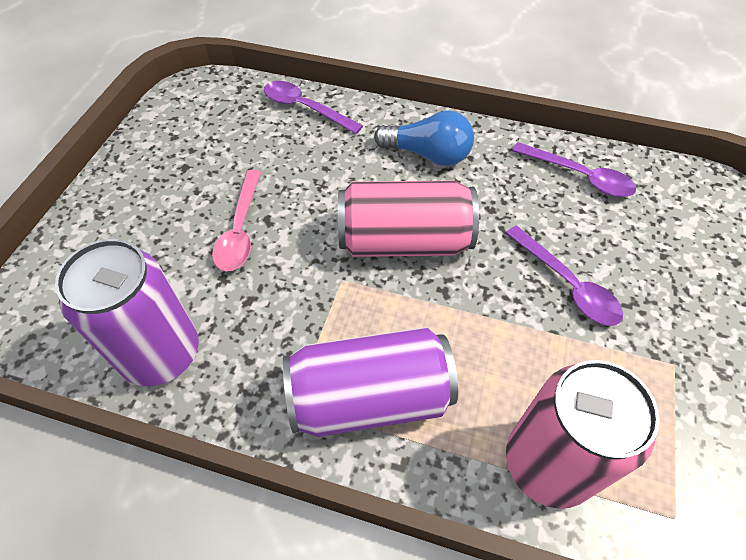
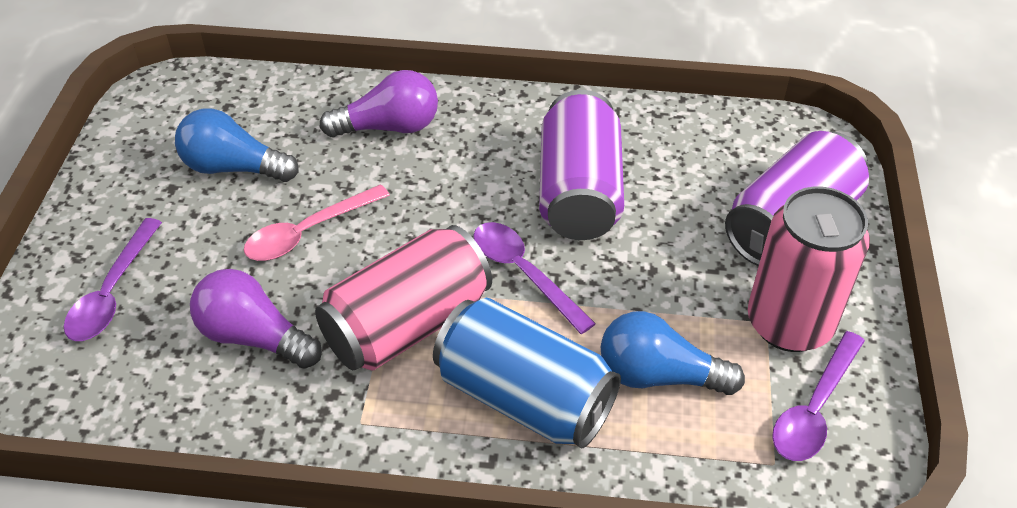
blue can: none = 0 -> [433,298,621,449] = 1
blue light bulb: [374,110,474,166] = 1 -> [175,109,299,182] [601,311,745,395] = 2
purple light bulb: none = 0 -> [190,269,322,368] [320,70,438,137] = 2

